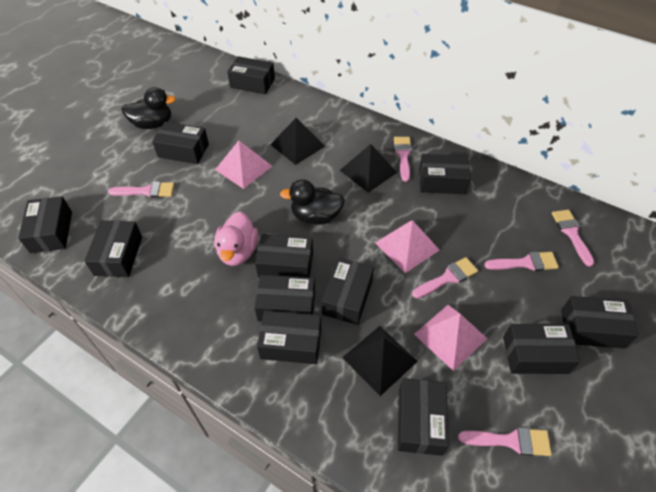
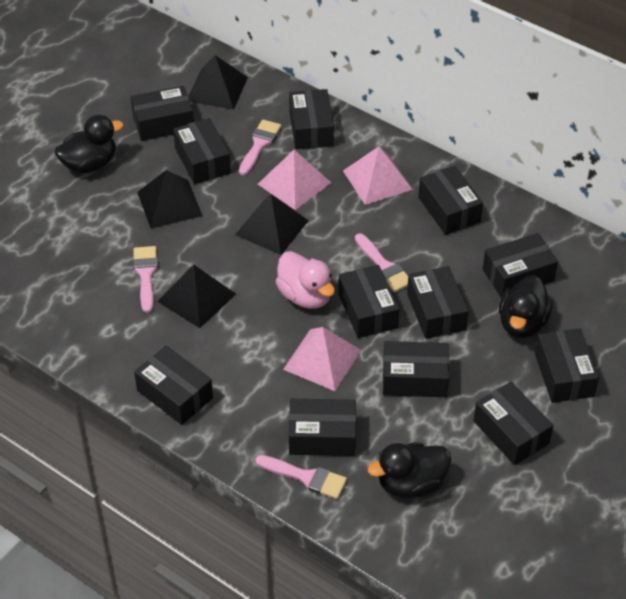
black duck: [121,87,176,129] [280,180,345,225] = 2 -> [54,115,124,173] [368,443,451,498] [499,275,553,338] = 3
black pyramid: [270,118,325,165] [340,144,397,193] [342,326,418,396] = 3 -> [137,170,202,229] [157,265,236,328] [188,55,248,110] [235,194,309,255] = 4
pink brush: [108,182,174,198] [394,137,412,182] [412,257,478,298] [458,427,552,456] [484,252,559,271] [552,210,594,267] = 6 -> [133,246,158,313] [239,119,281,176] [255,455,347,499] [355,233,408,293] = 4

